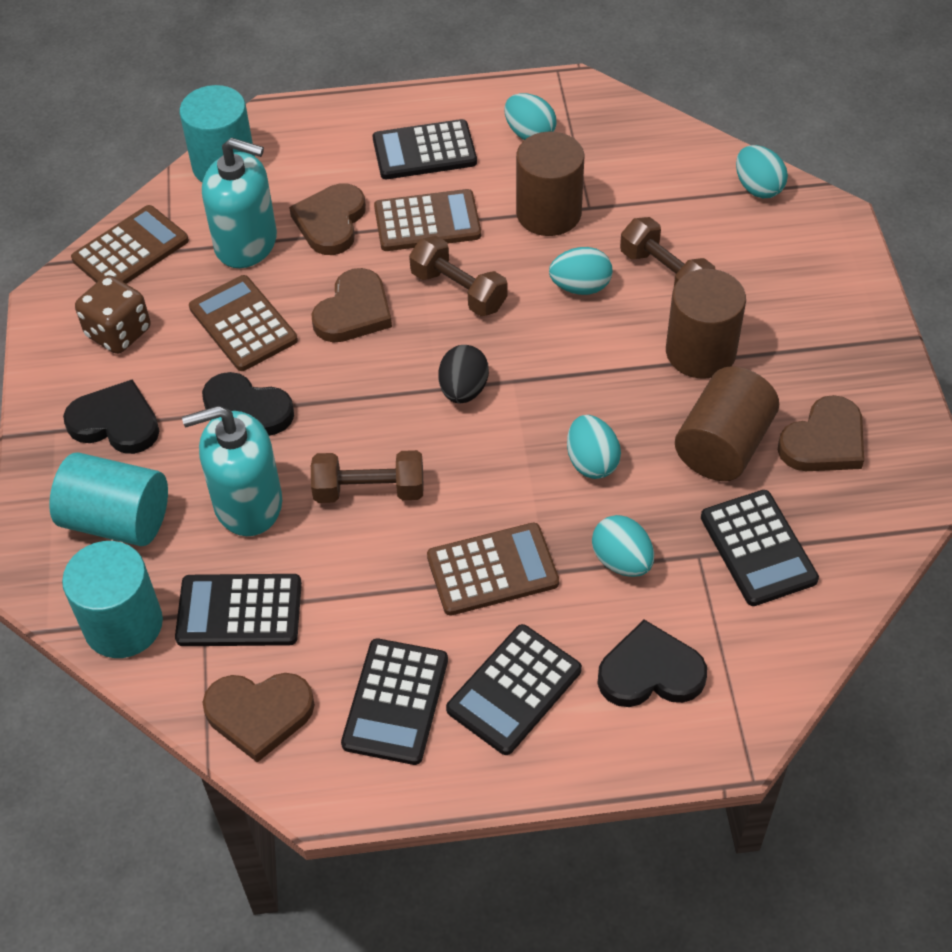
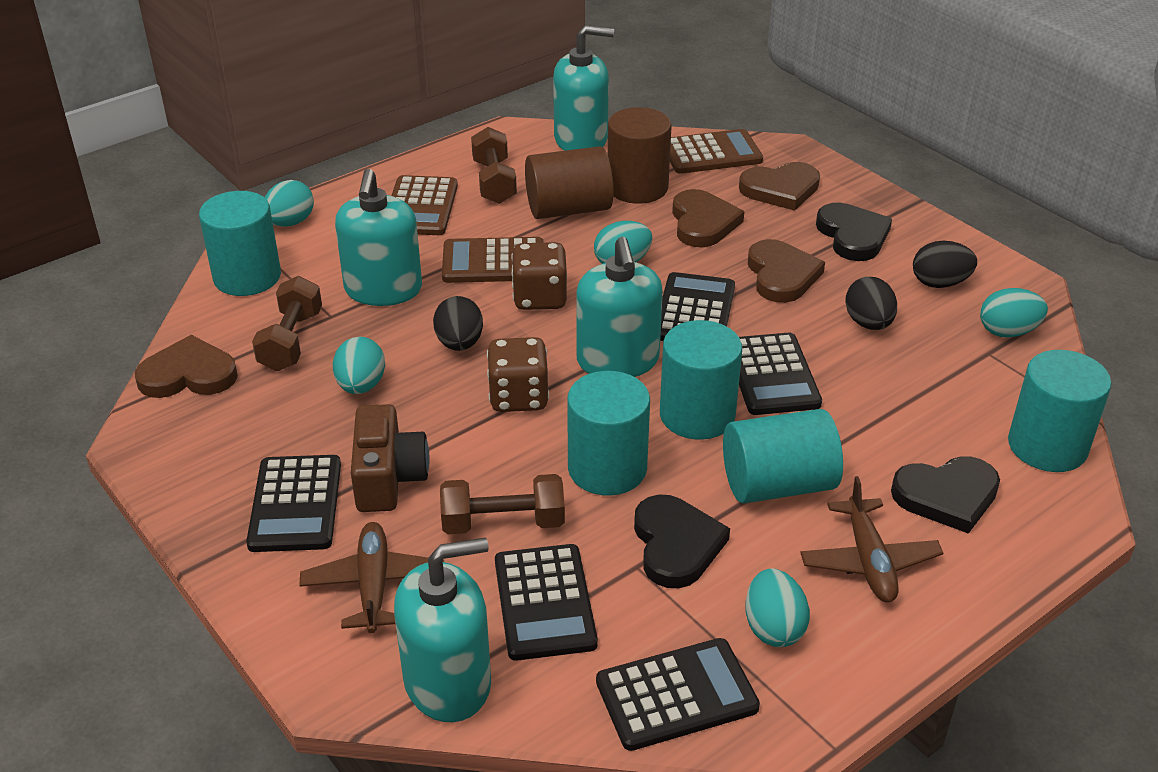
black egg: [439,345,489,403] = 1 -> [433,296,483,351] [845,277,897,330] [913,241,977,288] = 3
brown calculator: [71,205,189,284] [189,275,298,371] [374,189,481,251] [427,523,559,616] = 4 -> [391,175,458,235] [442,237,544,283] [670,129,763,174] = 3
brown camera: none = 0 -> [351,404,430,512] = 1
brown cylinder: [516,132,585,236] [666,269,746,379] [675,366,779,481] = 3 -> [525,146,614,219] [608,107,672,204] = 2
brown dice: [75,275,150,354] = 1 -> [487,337,549,412] [511,242,567,310] = 2
brown plane: none = 0 -> [299,522,444,633] [800,476,943,602] = 2
turquoise cylinder: [49,452,168,546] [62,541,163,658] [180,85,255,182] = 3 -> [199,191,281,296] [567,371,650,496] [660,320,742,440] [723,409,843,503] [1008,350,1112,472] = 5
turquoise soap dispenser: [182,406,282,536] [202,138,277,268] = 2 -> [335,169,422,306] [394,537,491,722] [553,25,614,151] [576,237,663,377] = 4

